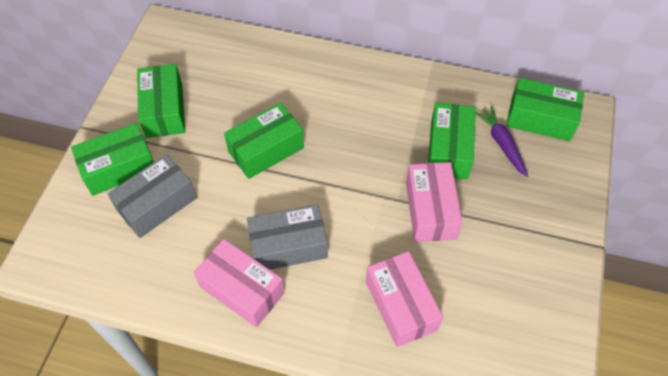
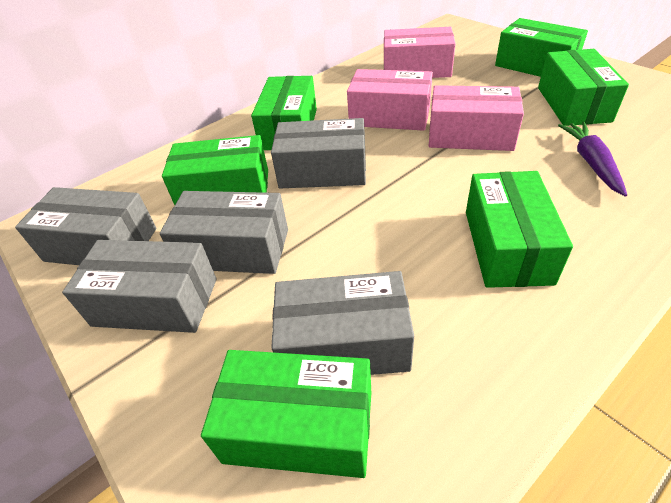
green box: [71,123,154,196] [137,64,185,138] [224,103,304,179] [428,103,476,179] [506,78,584,141] = 5 -> [162,135,268,205] [201,350,371,478] [251,76,317,150] [466,171,573,288] [495,18,588,77] [538,49,629,126] = 6
grey box: [108,154,197,238] [247,204,328,270] = 2 -> [15,187,156,265] [62,240,216,333] [160,191,288,274] [271,118,366,188] [271,271,414,375] = 5

